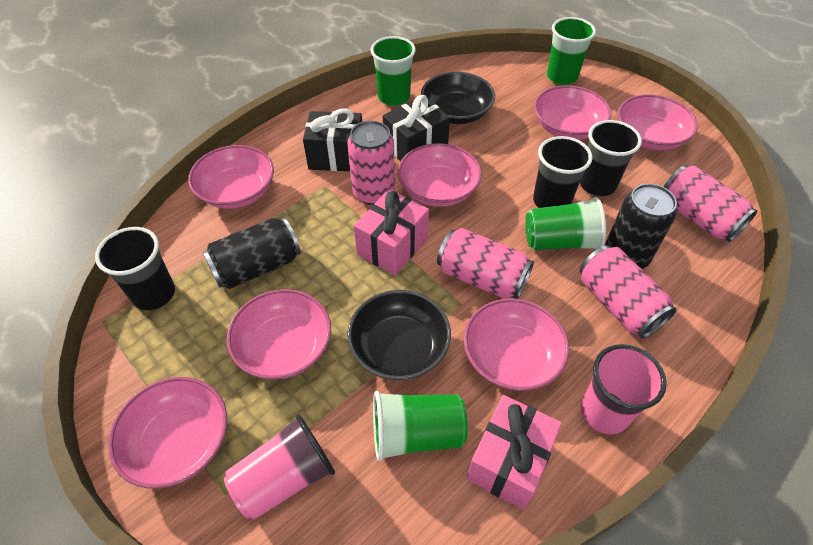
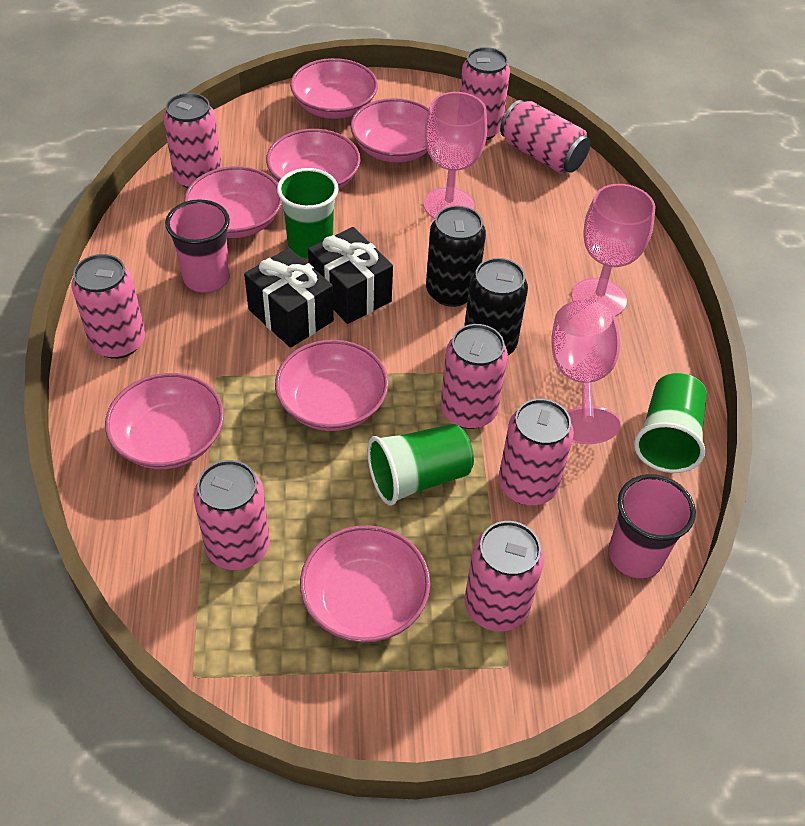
black bowl: [347,290,451,380] [421,72,495,124] = 2 -> none = 0
black cup: [95,227,175,311] [533,136,593,208] [580,120,642,196] = 3 -> none = 0
green cup: [371,36,416,106] [373,391,468,461] [525,197,606,250] [547,17,596,85] = 4 -> [277,168,339,259] [367,424,474,506] [634,373,707,473] = 3
pink can: [347,121,395,205] [437,228,534,299] [580,245,677,338] [664,165,757,242] = 4 -> [71,254,145,359] [163,93,222,189] [194,460,270,570] [441,324,508,429] [460,47,510,140] [465,521,544,631] [499,399,574,505] [500,100,590,174] = 8
pink gift: [354,189,429,275] [467,395,562,510] = 2 -> none = 0
pink goblet: none = 0 -> [424,92,487,219] [551,299,621,444] [571,184,656,317] = 3

